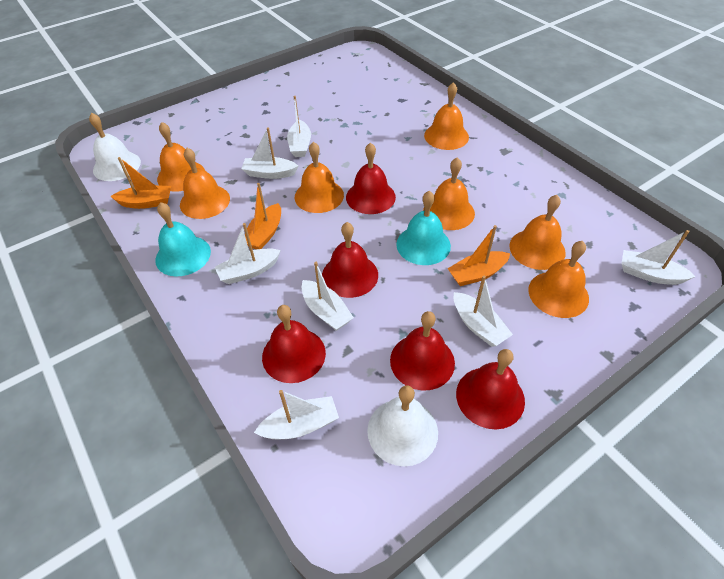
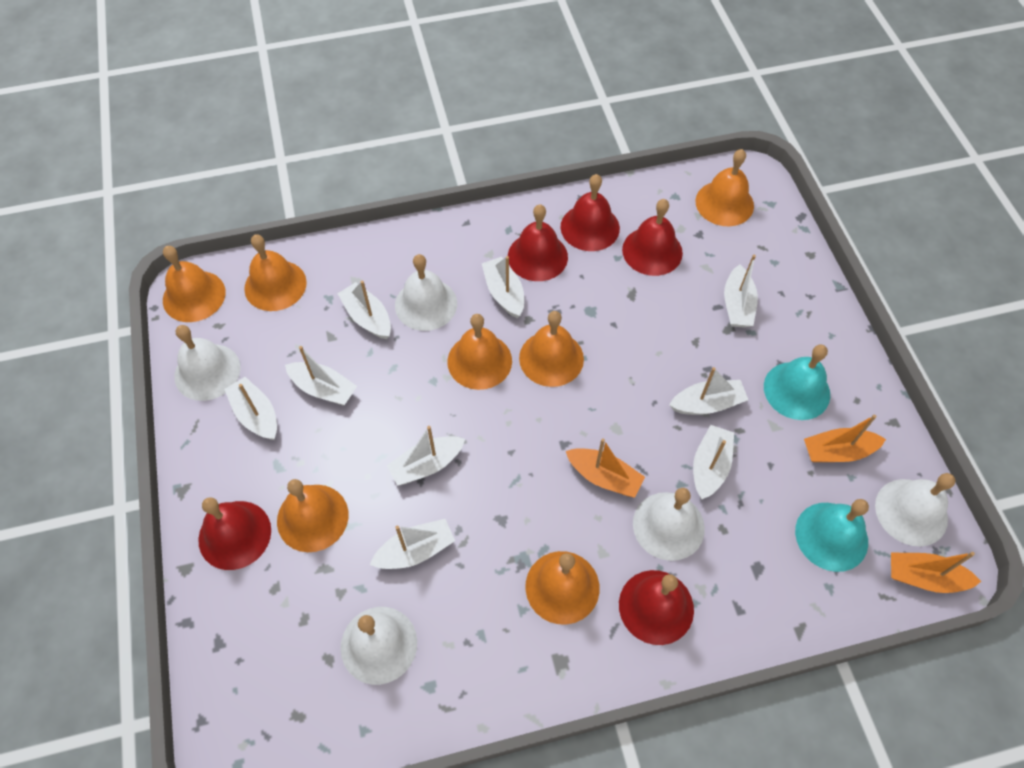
white bell: [89,113,141,181] [367,385,438,466] = 2 -> [175,325,240,401] [341,607,417,685] [395,254,457,331] [633,488,705,561] [875,473,956,547] = 5
white boat: [215,223,281,284] [241,127,298,179] [254,390,339,439] [287,96,311,157] [301,262,354,331] [454,276,513,347] [622,230,696,285] = 7 -> [224,377,277,440] [285,346,357,405] [338,281,391,339] [370,519,455,569] [387,426,465,486] [482,256,524,318] [669,367,748,415] [693,425,734,499] [724,255,758,328] = 9

